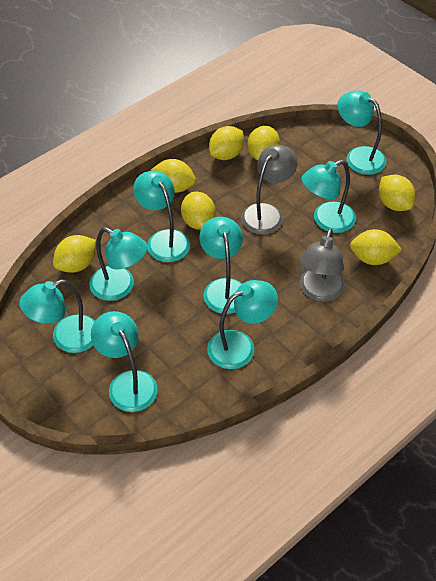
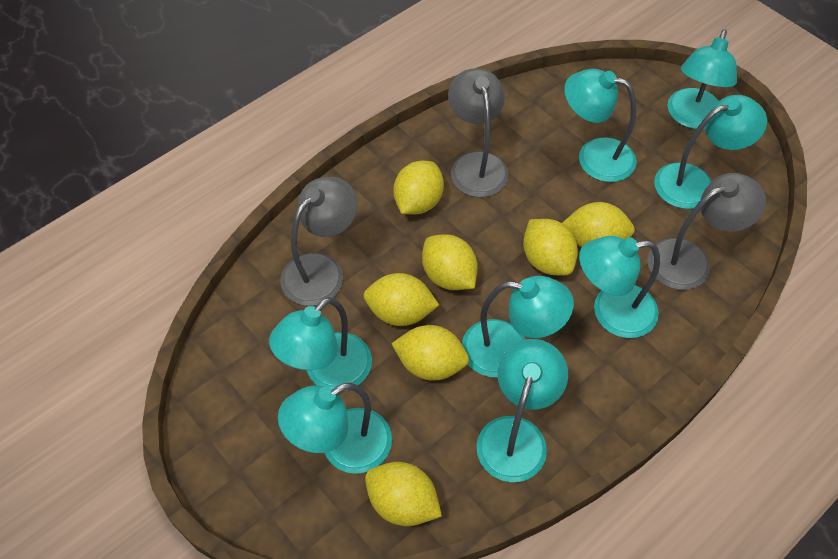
grey lamp: [241,144,297,234] [300,229,345,302] = 2 -> [280,177,358,306] [448,68,509,197] [647,173,766,290] = 3

